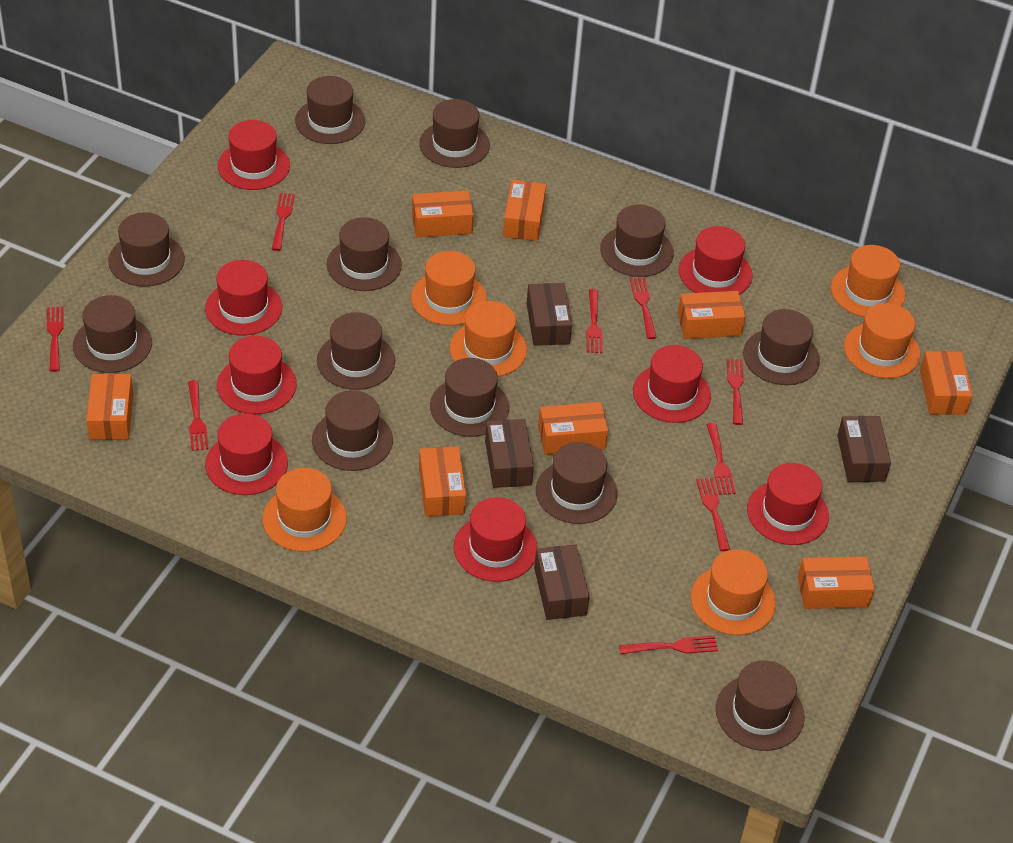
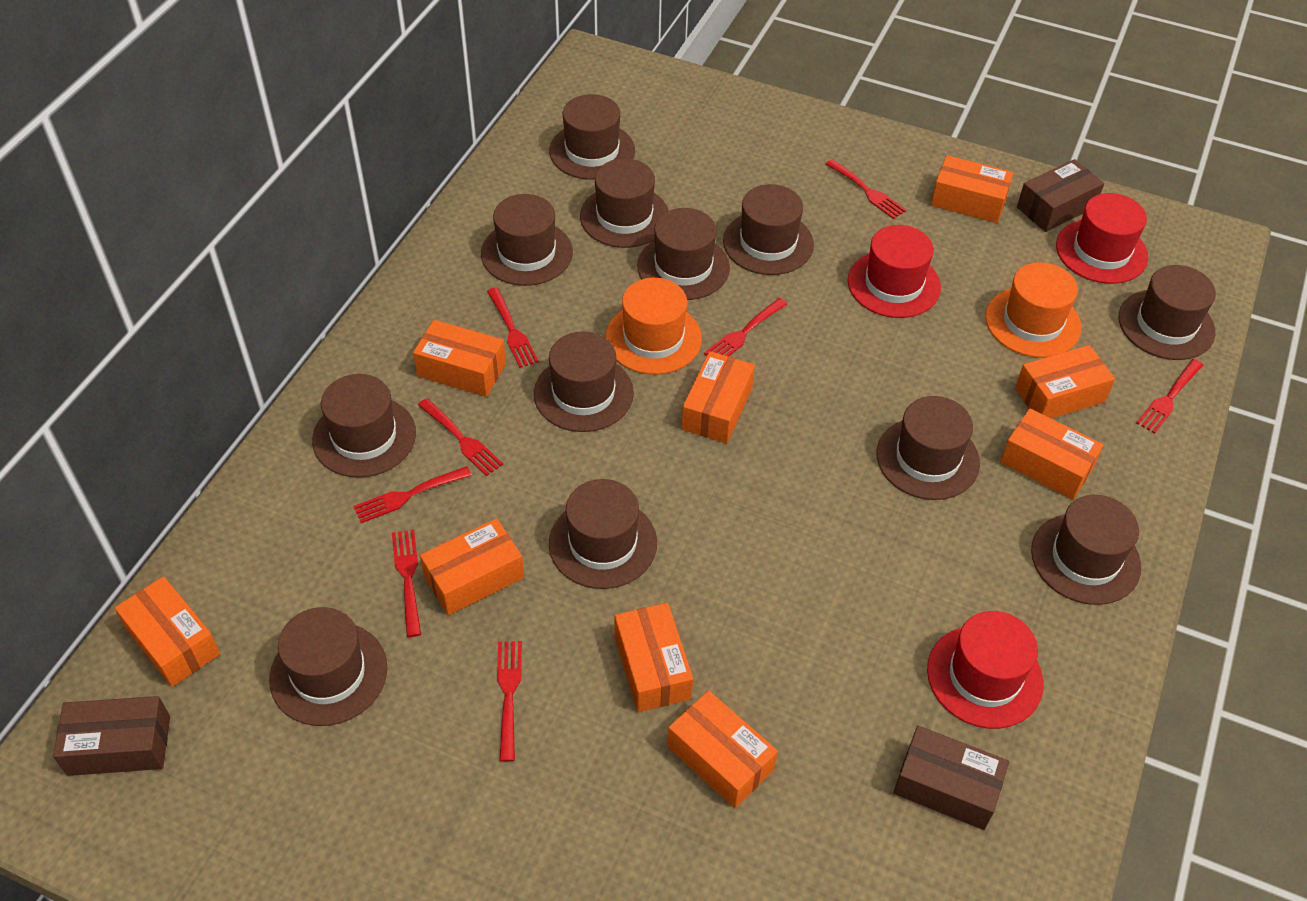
brown box: [485,419,534,488] [527,283,572,346] [534,544,590,620] [837,416,891,482] = 4 -> [53,696,170,776] [893,726,1009,830] [1017,159,1104,232] = 3
orange box: [86,374,133,440] [412,191,474,237] [419,446,466,517] [503,180,546,241] [538,402,608,455] [678,291,746,339] [798,557,874,609] [920,351,973,415] = 8 -> [115,576,220,687] [413,320,506,397] [420,518,524,615] [615,603,693,712] [667,690,778,808] [681,351,755,444] [931,155,1014,223] [1000,408,1103,499] [1015,345,1115,418] = 9
orange hat: [263,468,347,552] [411,251,487,326] [450,301,527,377] [691,549,776,635] [831,245,905,317] [844,303,920,379] = 6 -> [605,278,702,374] [985,262,1082,358] = 2
red fork: [47,307,64,372] [188,380,209,451] [272,193,295,251] [586,289,603,353] [619,636,718,654] [630,277,656,339] [696,478,730,551] [706,423,736,495] [727,359,744,425] = 9 -> [353,466,472,523] [392,530,421,637] [418,398,503,476] [487,287,539,368] [497,641,522,762] [704,298,787,356] [826,159,906,219] [1136,359,1203,434] = 8
red hat: [205,260,282,336] [205,413,288,495] [217,336,297,414] [218,120,290,190] [454,497,538,582] [633,345,711,423] [679,226,753,295] [747,463,829,545] = 8 -> [848,225,941,318] [927,611,1044,729] [1056,193,1148,284] = 3

